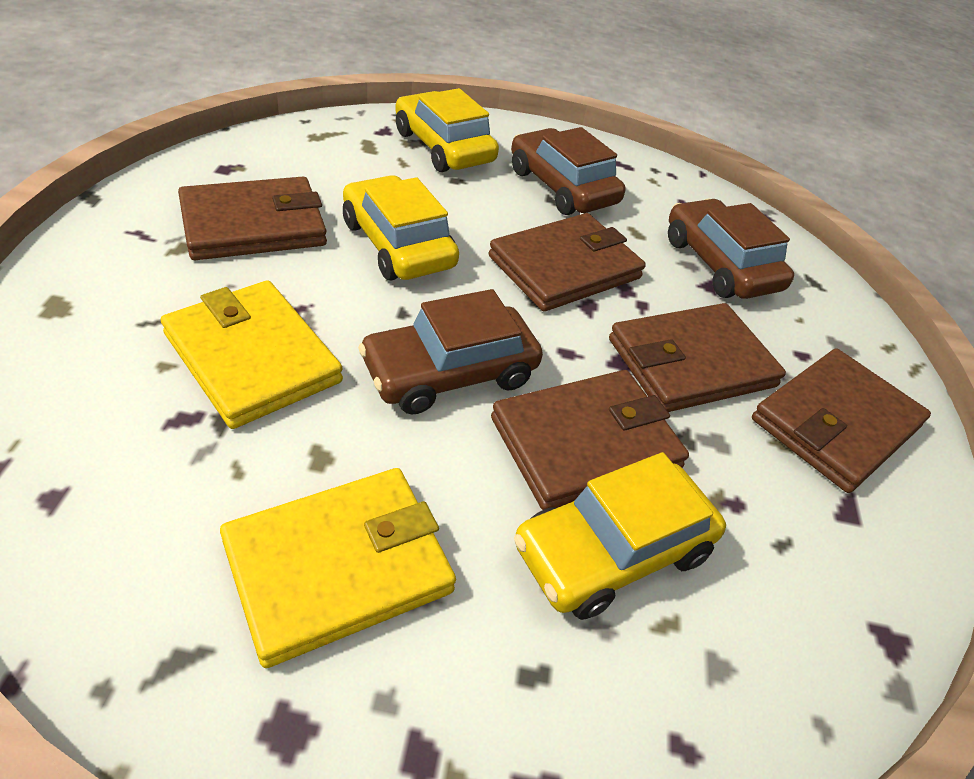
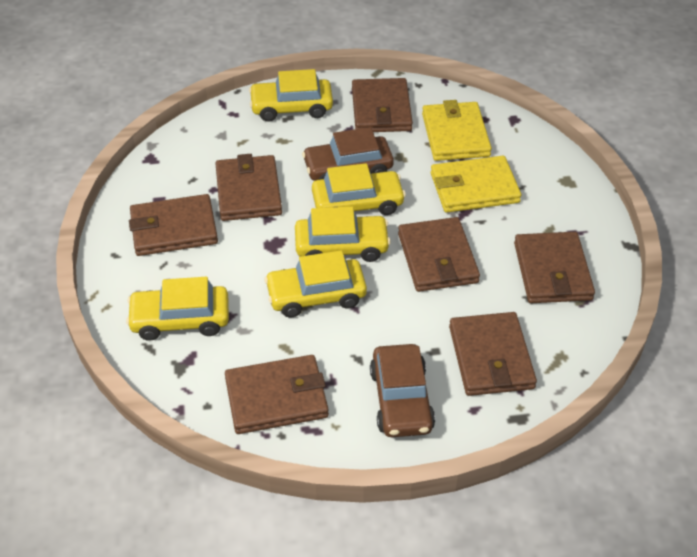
brown car: [358,289,543,415] [511,127,626,215] [668,199,794,299] = 3 -> [302,127,394,181] [370,344,435,437] = 2
brown wallet: [178,177,327,260] [489,213,646,312] [491,370,689,510] [609,303,786,412] [752,348,931,493] = 5 -> [129,194,218,256] [215,154,282,221] [225,355,329,434] [352,78,413,132] [398,217,480,292] [449,312,537,396] [514,232,595,303] = 7
yellow car: [343,175,459,280] [395,88,499,172] [514,452,726,620] = 3 -> [126,277,229,341] [249,69,333,122] [264,250,367,318] [295,207,391,262] [312,163,406,215] = 5

